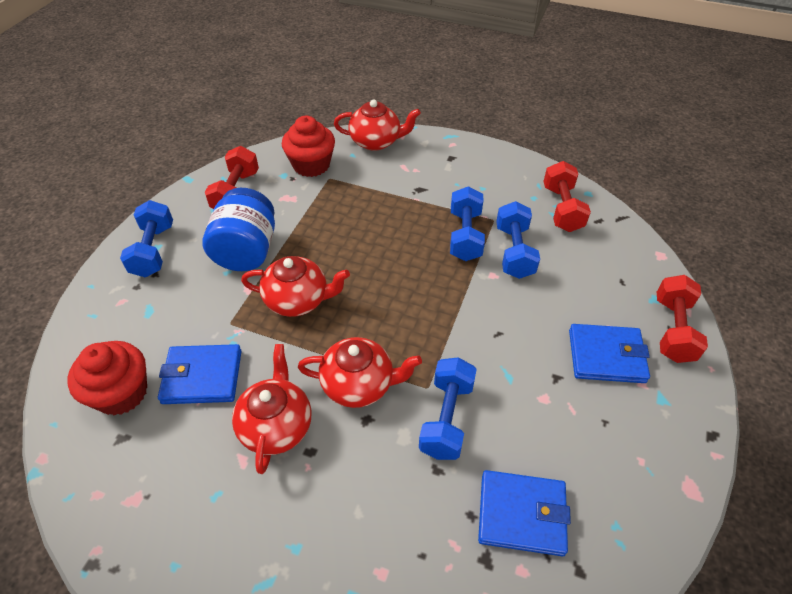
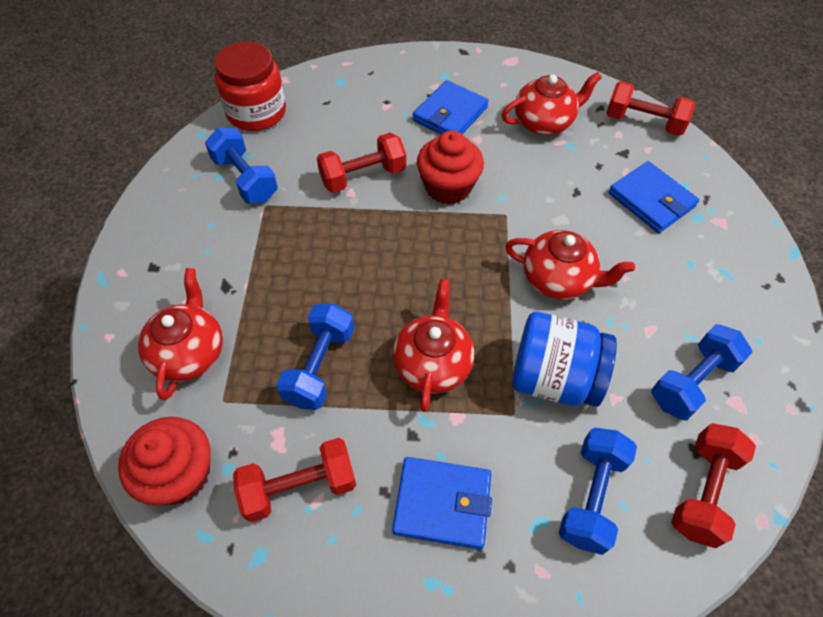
red dumbbell: [205,146,259,209] [543,161,591,232] [657,275,708,363] = 3 -> [233,438,356,522] [317,133,406,193] [606,81,695,136] [671,423,756,548] = 4
red jar: none = 0 -> [214,41,286,131] = 1

